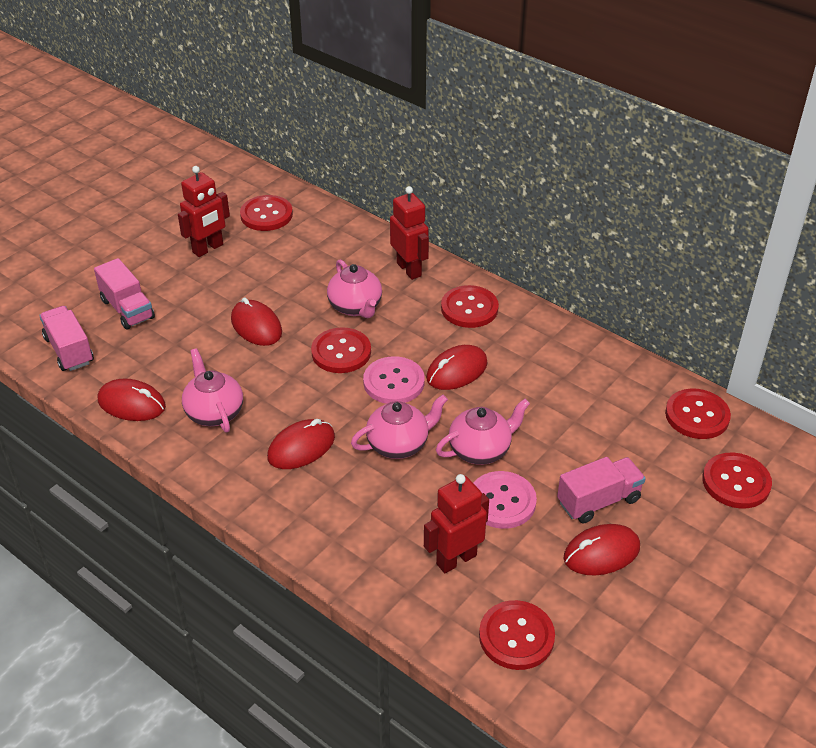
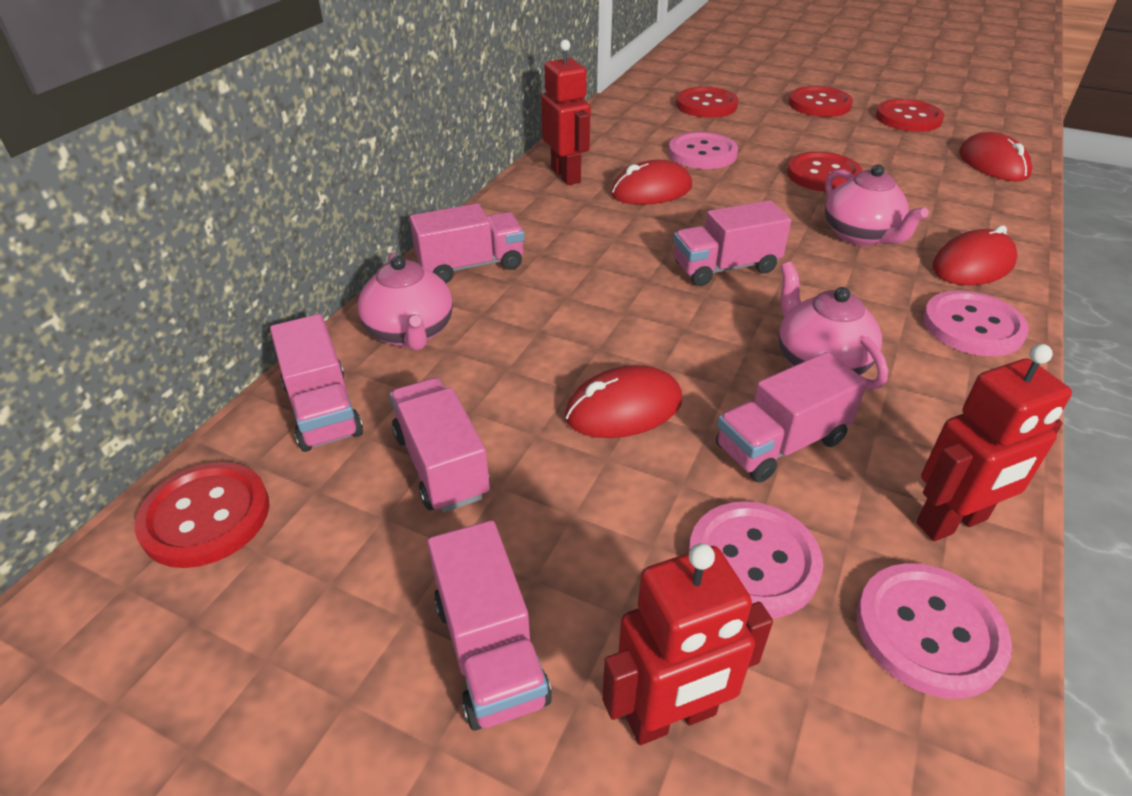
pink button: [363,356,425,404] [473,471,537,529] = 2 -> [668,132,738,169] [688,501,823,618] [856,563,1012,699] [923,290,1029,357] = 4
pink teapot: [182,348,243,432] [327,259,382,318] [351,394,448,459] [436,399,530,465] = 4 -> [358,253,453,351] [778,262,888,389] [825,164,929,246] = 3
pink truck: [39,306,94,371] [94,258,155,329] [557,457,646,523] = 3 -> [270,314,363,452] [390,378,490,513] [410,203,525,283] [427,520,552,731] [673,200,791,286] [716,352,867,483] = 6
red button: [240,195,293,231] [311,327,371,373] [441,285,499,328] [479,600,555,670] [665,389,731,439] [702,453,772,509] = 6 -> [134,462,270,568] [676,87,738,118] [787,152,863,192] [789,86,853,117] [876,99,944,132] = 5
red mouse: [98,378,166,421] [231,298,282,346] [267,419,335,469] [426,345,488,390] [563,524,640,576] = 5 -> [565,365,682,438] [611,160,692,205] [932,225,1018,285] [959,132,1032,182] = 4

